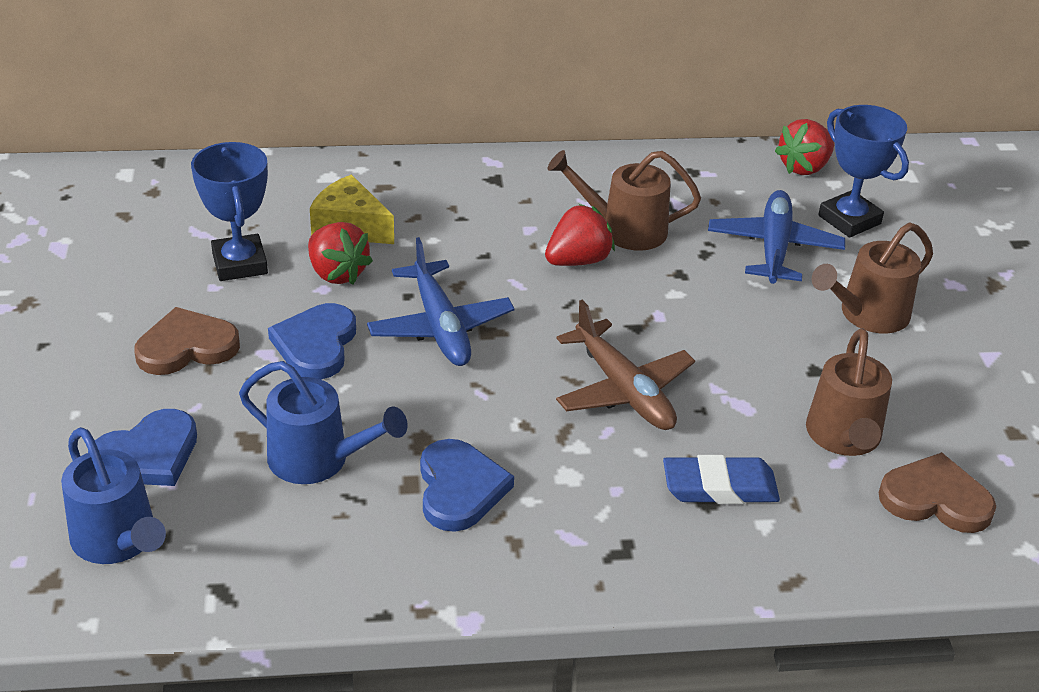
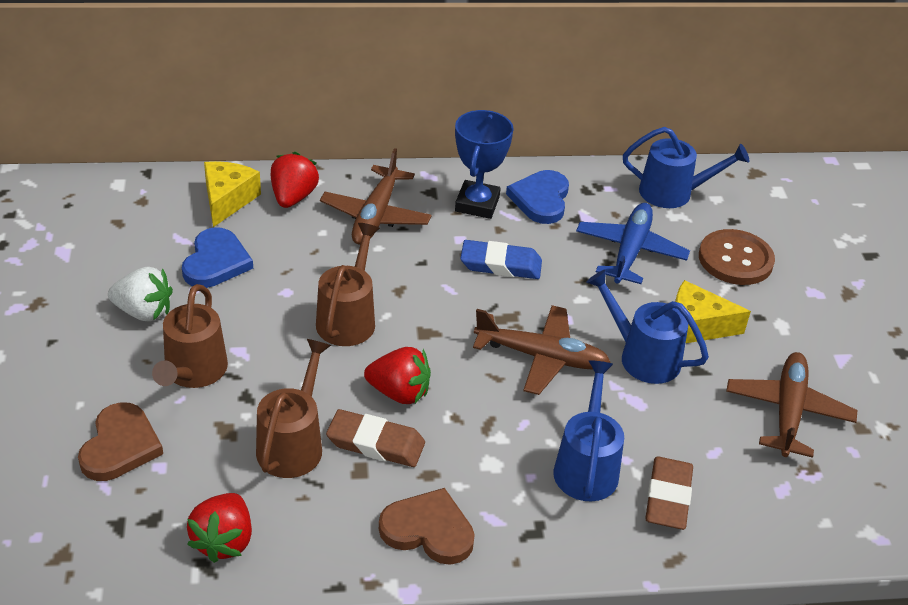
blue heart: [88,409,197,486] [268,303,356,379] [420,439,514,532] = 3 -> [182,227,253,288] [506,170,569,224] = 2
blue plane: [367,237,514,366] [708,190,845,284] = 2 -> [576,203,690,284] = 1
blue trophy: [191,142,268,281] [818,105,909,238] = 2 -> [455,110,514,219] = 1
blue watering can: [61,427,166,564] [239,361,407,484] = 2 -> [553,360,624,502] [586,269,709,384] [623,127,750,208] = 3
brown button: none = 0 -> [699,229,775,285] = 1
brown eraser: none = 0 -> [326,409,425,467] [645,457,693,530] = 2
brown plane: [556,300,695,430] = 1 -> [320,148,432,245] [473,305,611,395] [726,352,857,458] = 3
white strawberry: none = 0 -> [108,267,173,321] = 1
yellow cheese: [310,175,394,244] = 1 -> [204,161,261,227] [675,280,751,343] = 2

